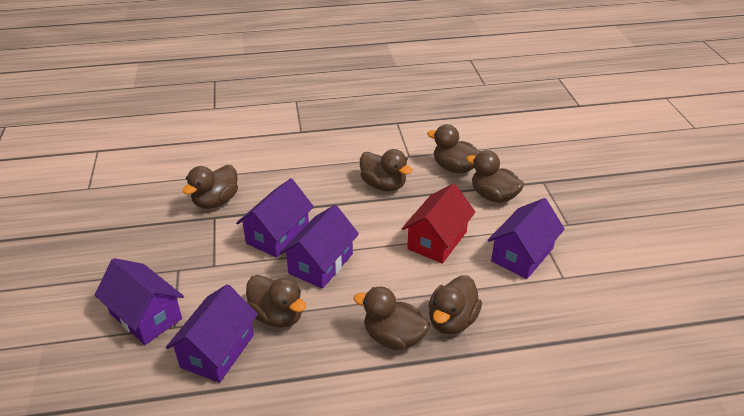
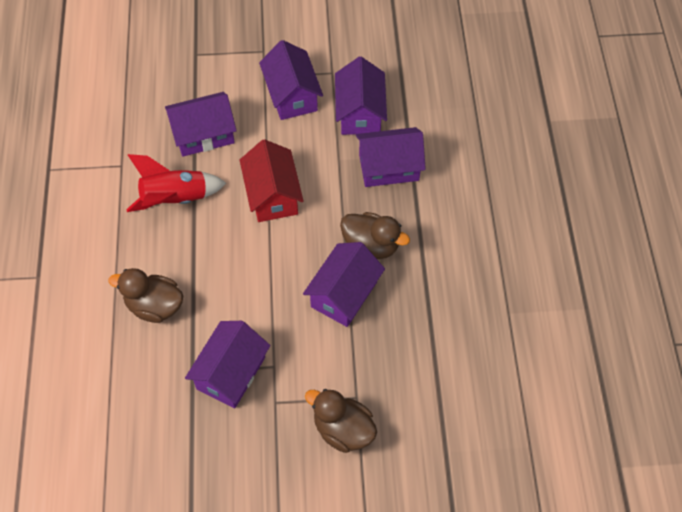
brown duck: [182,165,238,209] [246,275,306,328] [354,287,430,350] [360,149,413,191] [427,124,481,174] [428,275,482,334] [466,150,524,203] = 7 -> [108,268,183,323] [305,389,377,453] [340,212,410,259] = 3
purple house: [95,258,184,345] [166,284,258,383] [236,178,314,258] [279,205,359,289] [488,198,565,279] = 5 -> [165,92,237,157] [185,321,270,408] [259,40,323,120] [303,242,385,327] [335,57,387,135] [356,127,426,187] = 6
red rocket: none = 0 -> [126,154,226,212] = 1

